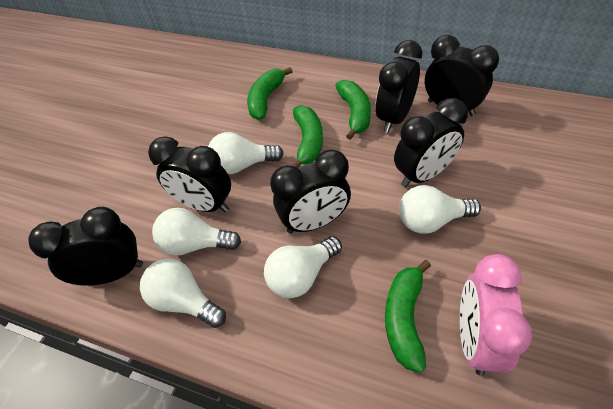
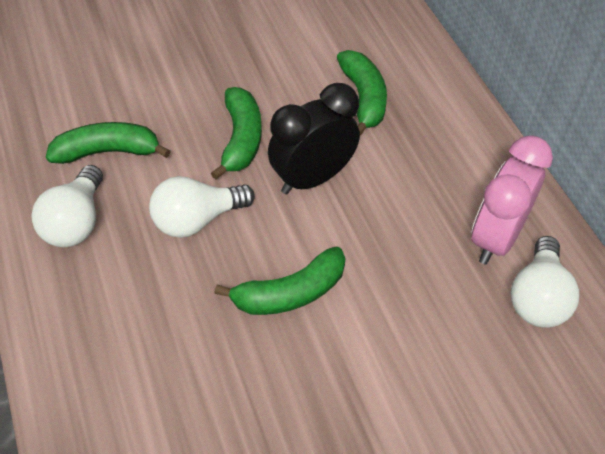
black clock: [28,207,143,286] [148,136,231,213] [270,149,351,234] [376,40,422,133] [394,98,468,187] [425,35,499,116] = 6 -> [268,83,360,194] = 1
white light bulb: [140,259,226,328] [152,208,241,256] [208,132,284,174] [264,236,342,298] [399,185,481,234] = 5 -> [32,165,103,247] [149,176,255,238] [511,236,579,328] = 3

